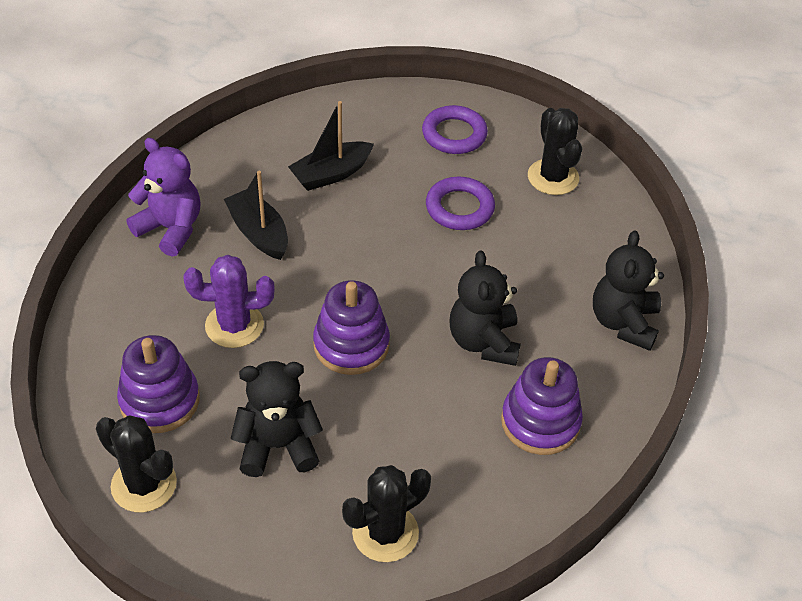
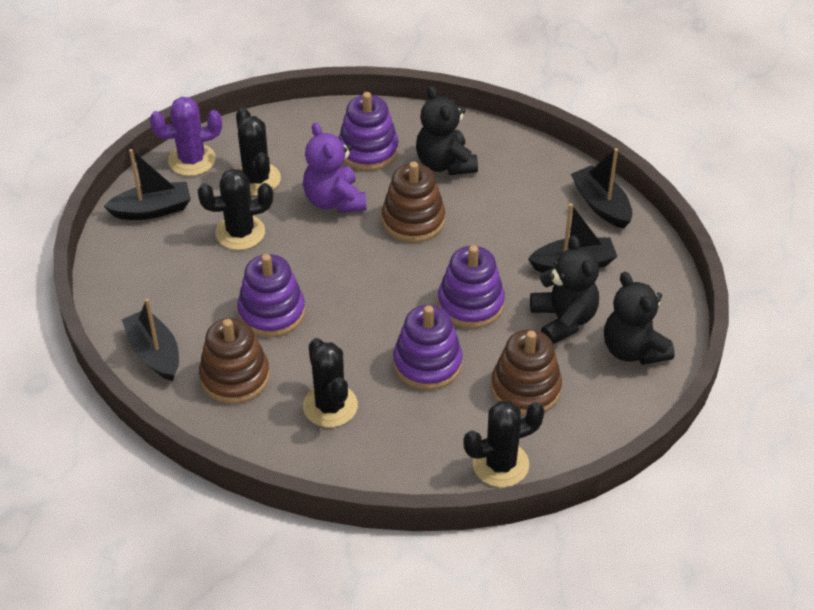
black boat: [224,171,288,260] [288,101,374,191] = 2 -> [104,149,191,220] [122,299,179,381] [528,203,617,273] [571,148,633,229] = 4
black cactus: [96,415,177,512] [342,465,431,562] [528,108,582,195] = 3 -> [197,169,273,250] [236,108,281,196] [303,338,358,427] [463,401,545,487] = 4
brown stacking toy: none = 0 -> [199,318,270,404] [382,161,445,243] [491,329,562,416] = 3
purple ring: [422,105,488,154] [426,177,495,230] = 2 -> none = 0
purple stacking toy: [117,335,200,433] [313,280,390,375] [501,357,583,455] = 3 -> [237,254,305,337] [339,92,399,171] [393,305,462,390] [438,245,505,329] = 4

